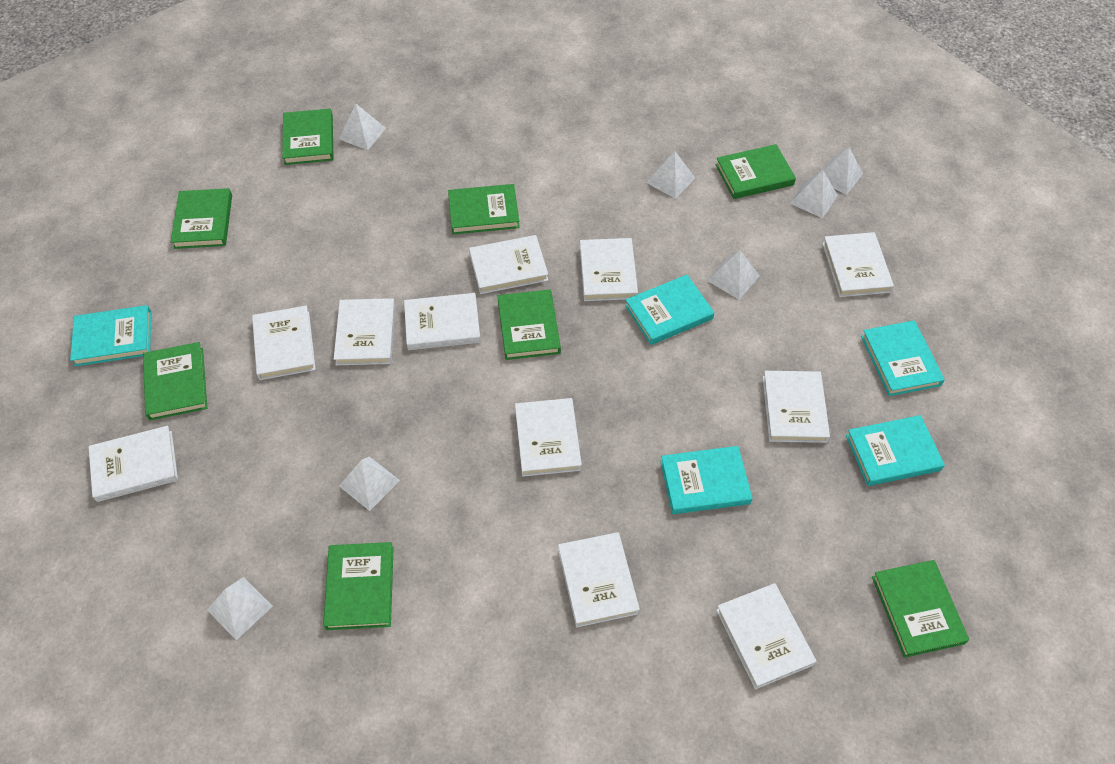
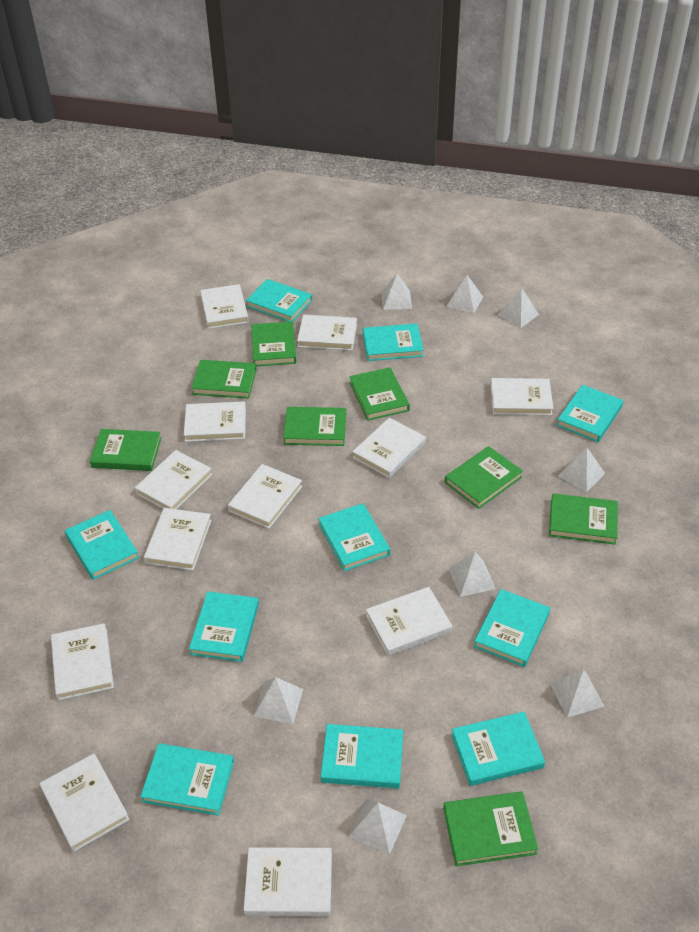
turquoise book: [70,305,151,366] [625,275,714,345] [660,446,753,514] [846,415,945,486] [861,320,945,396] = 5 -> [65,510,139,580] [140,743,234,816] [189,591,259,662] [246,279,312,322] [318,503,390,571] [321,724,403,788] [363,324,424,361] [451,712,545,786] [474,589,550,667] [557,385,623,442] = 10
white book: [88,426,178,502] [252,306,316,380] [334,298,395,365] [404,293,481,350] [469,235,548,294] [515,398,582,477] [558,532,640,627] [580,238,638,301] [716,583,816,689] [762,371,830,443] [822,232,894,297] = 11 -> [40,753,130,852] [51,623,114,700] [135,450,212,509] [144,508,212,571] [184,401,246,442] [200,284,249,329] [228,464,302,529] [244,847,332,916] [297,315,357,351] [352,417,426,478] [366,587,452,656] [490,378,553,415] = 12
white pyramid: [207,577,273,640] [339,104,386,150] [339,457,400,511] [646,151,695,199] [707,251,760,300] [790,170,838,218] [823,147,863,195] = 7 -> [253,677,303,724] [349,799,407,855] [381,274,412,310] [446,275,483,314] [449,552,496,597] [498,288,539,328] [550,669,605,718] [558,448,605,493] = 8

